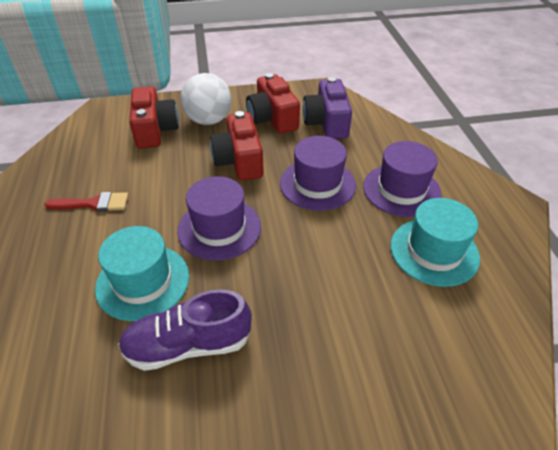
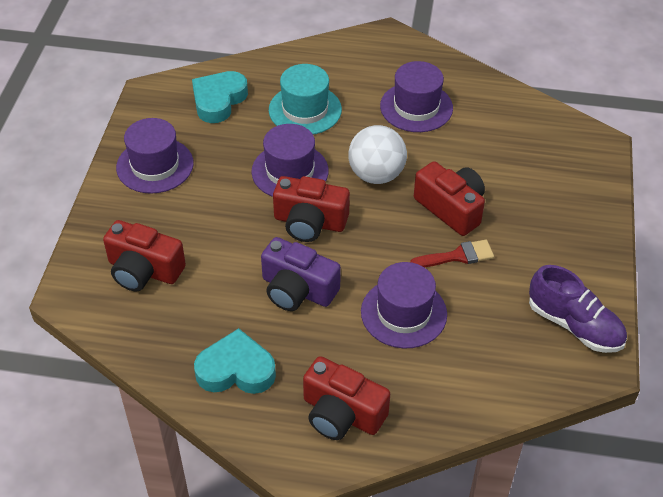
purple hat: [177,176,261,261] [280,136,356,211] [363,141,442,217] = 3 -> [116,118,194,194] [251,124,329,197] [361,262,447,348] [380,61,453,132] = 4
red camera: [129,86,179,148] [210,111,264,181] [246,73,300,134] = 3 -> [103,220,186,291] [273,176,350,242] [303,356,390,440] [414,161,485,236] = 4
turquoise hat: [95,226,189,321] [391,198,480,287] = 2 -> [269,64,342,135] = 1
turquoise heart: none = 0 -> [192,71,248,123] [194,328,276,394] = 2

